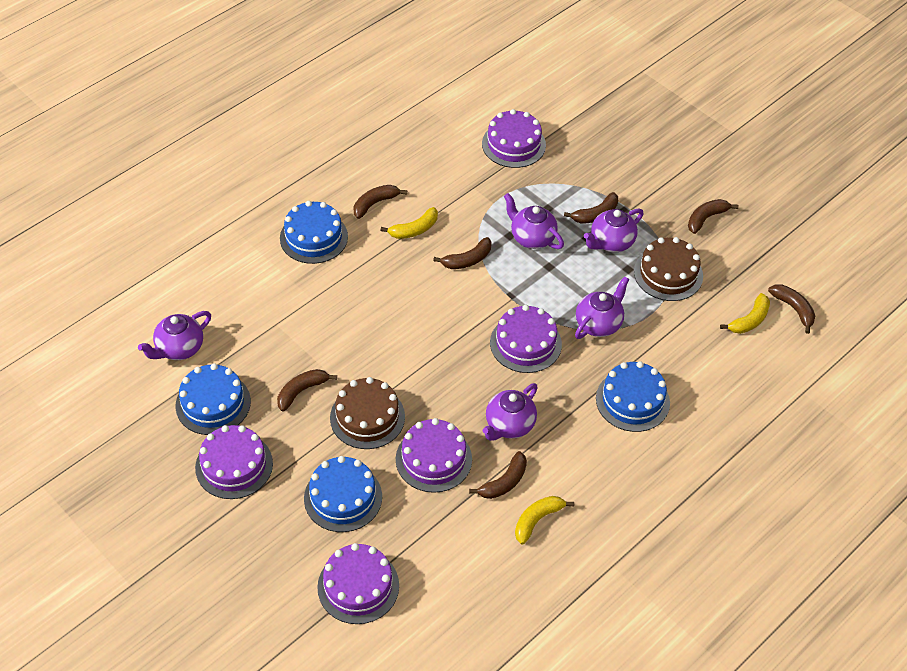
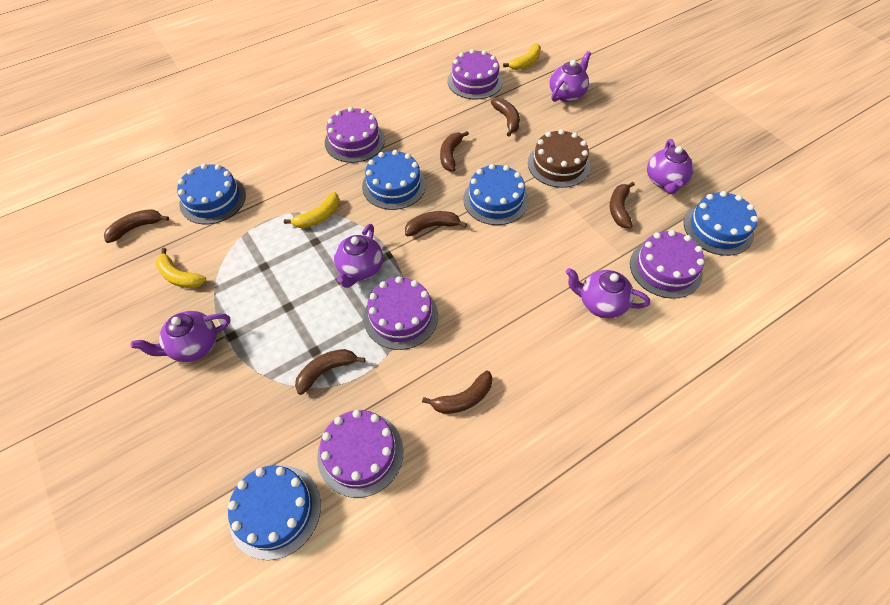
blue cake: [175,363,251,435] [280,201,348,264] [304,456,382,532] [596,361,670,432] = 4 -> [177,164,246,224] [228,465,321,560] [362,150,426,210] [463,164,529,225] [684,191,758,256] = 5
brown cake: [330,377,405,449] [634,237,703,301] = 2 -> [528,129,590,188] = 1

